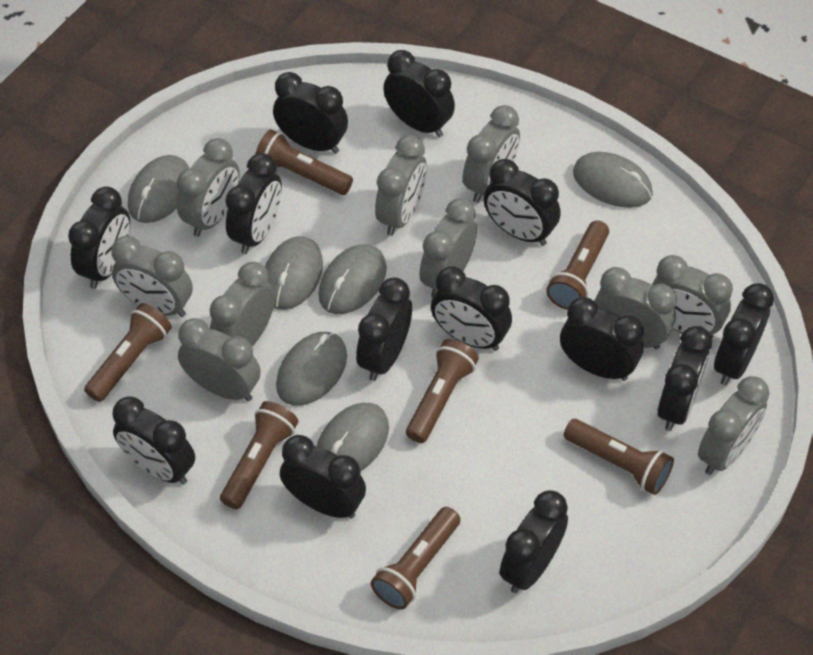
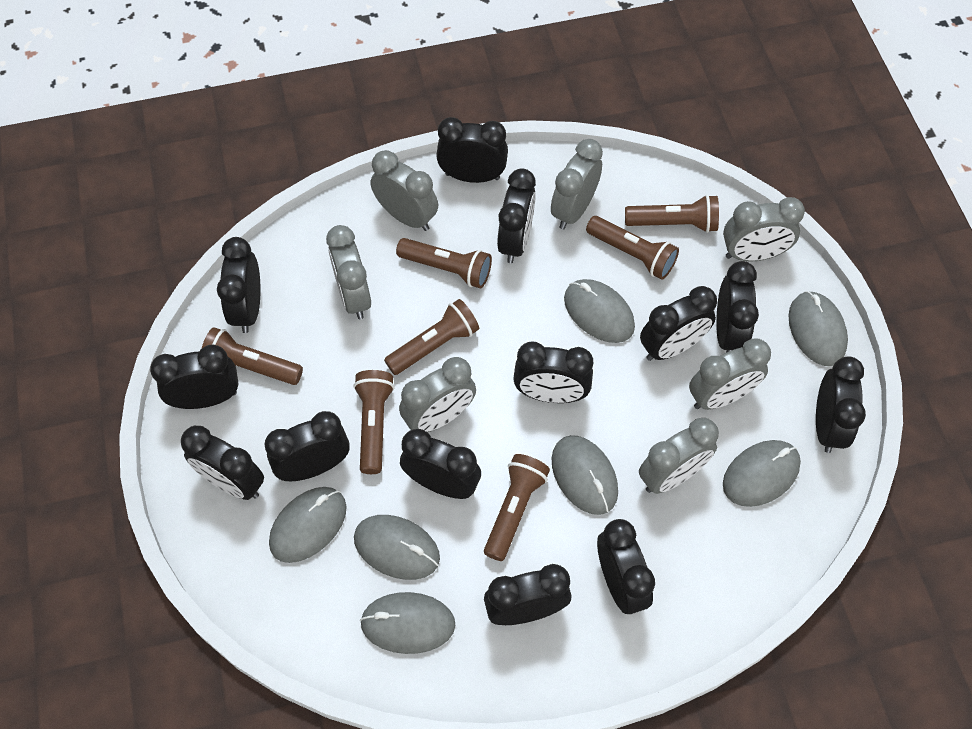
grey clock: [111,236,193,317] [177,138,240,237] [178,318,261,401] [210,262,275,347] [375,135,427,236] [419,198,477,298] [463,105,520,203] [594,267,677,349] [652,255,733,338] [698,376,770,475] = 10 -> [326,225,371,319] [370,150,438,231] [399,357,476,432] [551,139,603,230] [639,418,719,494] [689,338,771,410] [723,197,805,262] = 7
grey mouse: [128,155,190,223] [265,236,323,310] [276,332,347,406] [317,403,389,472] [318,244,387,314] [573,152,653,208] = 6 -> [269,487,347,563] [354,515,440,580] [360,592,456,654] [552,435,618,515] [564,279,635,343] [723,440,801,507] [789,291,848,366] = 7

